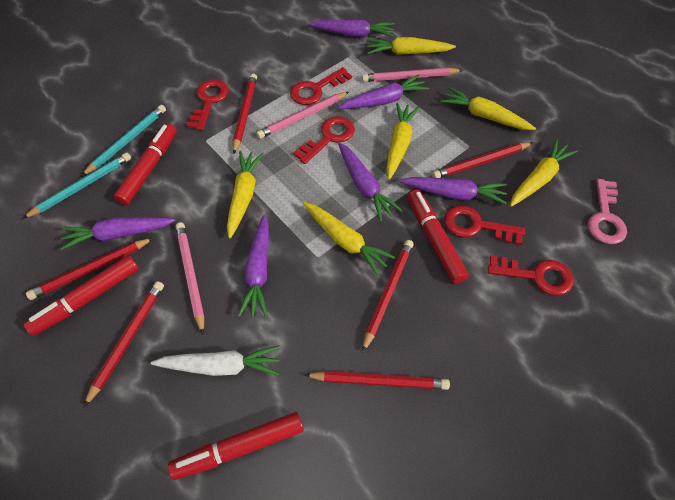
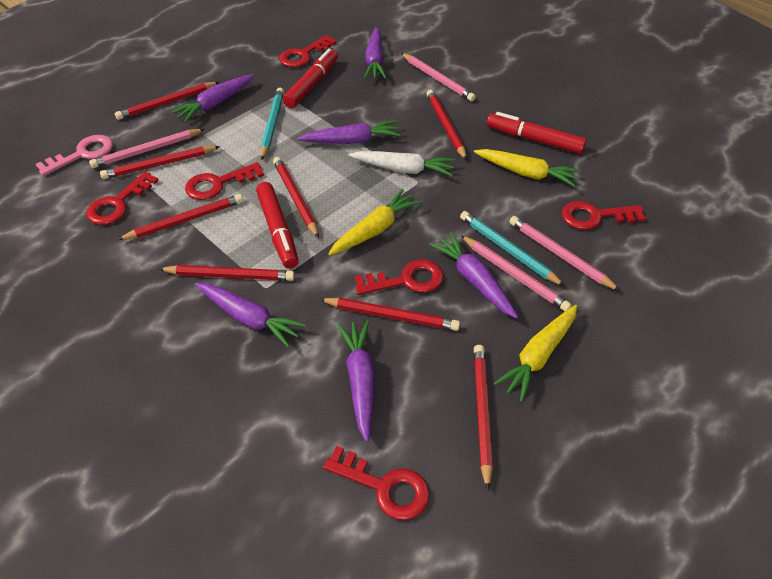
pink pencil: [176,222,204,334] [256,92,349,139] [362,68,463,82] = 3 -> [89,129,205,168] [401,53,476,101] [460,235,572,311] [509,216,620,291] = 4
red key: [187,79,229,130] [290,67,352,105] [293,116,355,164] [444,205,525,245] [488,255,574,296] = 5 -> [86,172,159,225] [185,162,264,200] [279,35,337,67] [323,446,430,520] [355,259,444,295] [562,201,646,230] = 6
red marker: [23,255,139,336] [113,123,177,206] [168,412,304,480] [408,189,469,284] = 4 -> [256,182,299,269] [283,49,338,108] [487,112,587,154] = 3
red pencil: [26,238,153,300] [84,281,164,407] [233,73,257,154] [304,371,450,390] [362,240,414,353] [432,142,534,178] = 6 -> [100,146,220,179] [115,82,219,120] [117,194,243,240] [159,265,295,281] [273,157,319,238] [320,298,460,331] [427,90,467,160] [474,345,493,490] = 8
yellow carrot: [227,151,264,239] [303,202,395,276] [367,37,456,55] [386,103,419,180] [441,87,536,130] [510,139,578,207] = 6 -> [328,189,422,255] [474,149,581,187] [493,305,577,402] = 3

